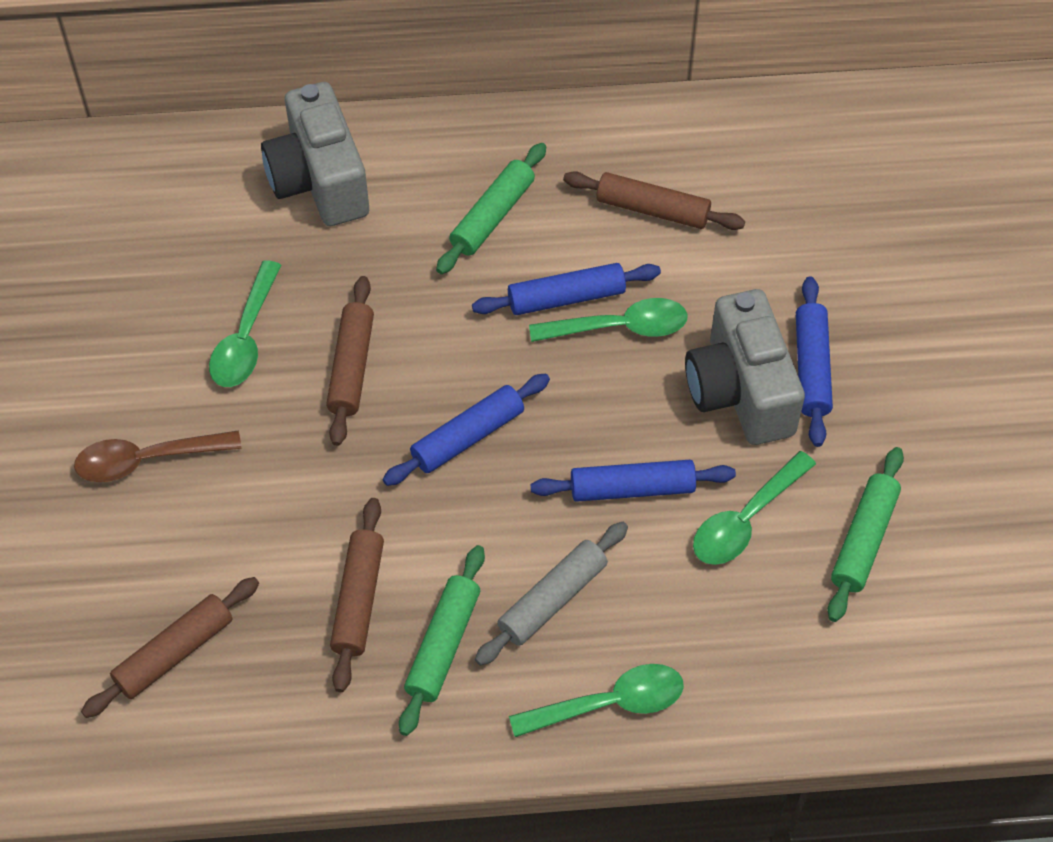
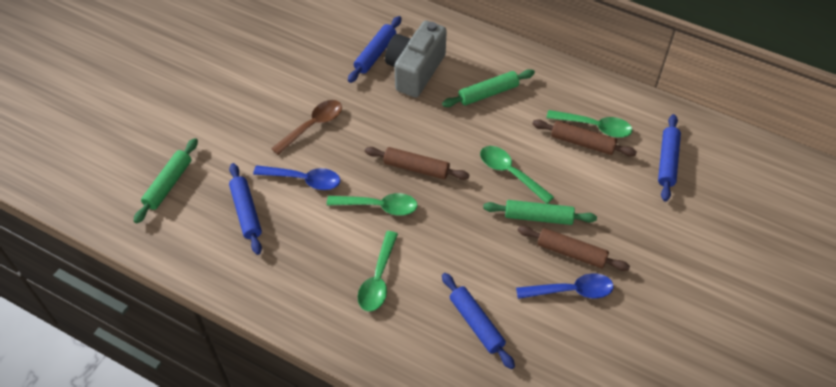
blue spoon: none = 0 -> [253,165,340,190] [516,273,614,299] = 2
brown rolling pin: [81,577,259,718] [326,276,374,446] [330,498,384,692] [563,171,745,230] = 4 -> [365,147,469,180] [517,226,630,271] [533,119,637,157] = 3
grey camera: [261,82,369,226] [685,289,805,445] = 2 -> [385,21,447,98] = 1
grey rolling pin: [475,522,628,666] = 1 -> none = 0

